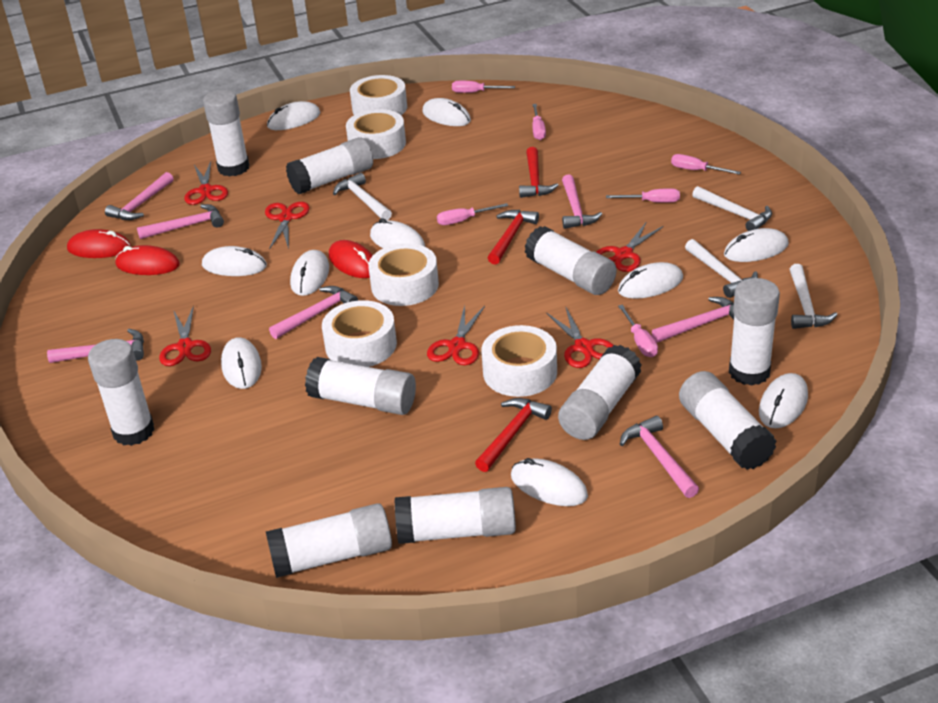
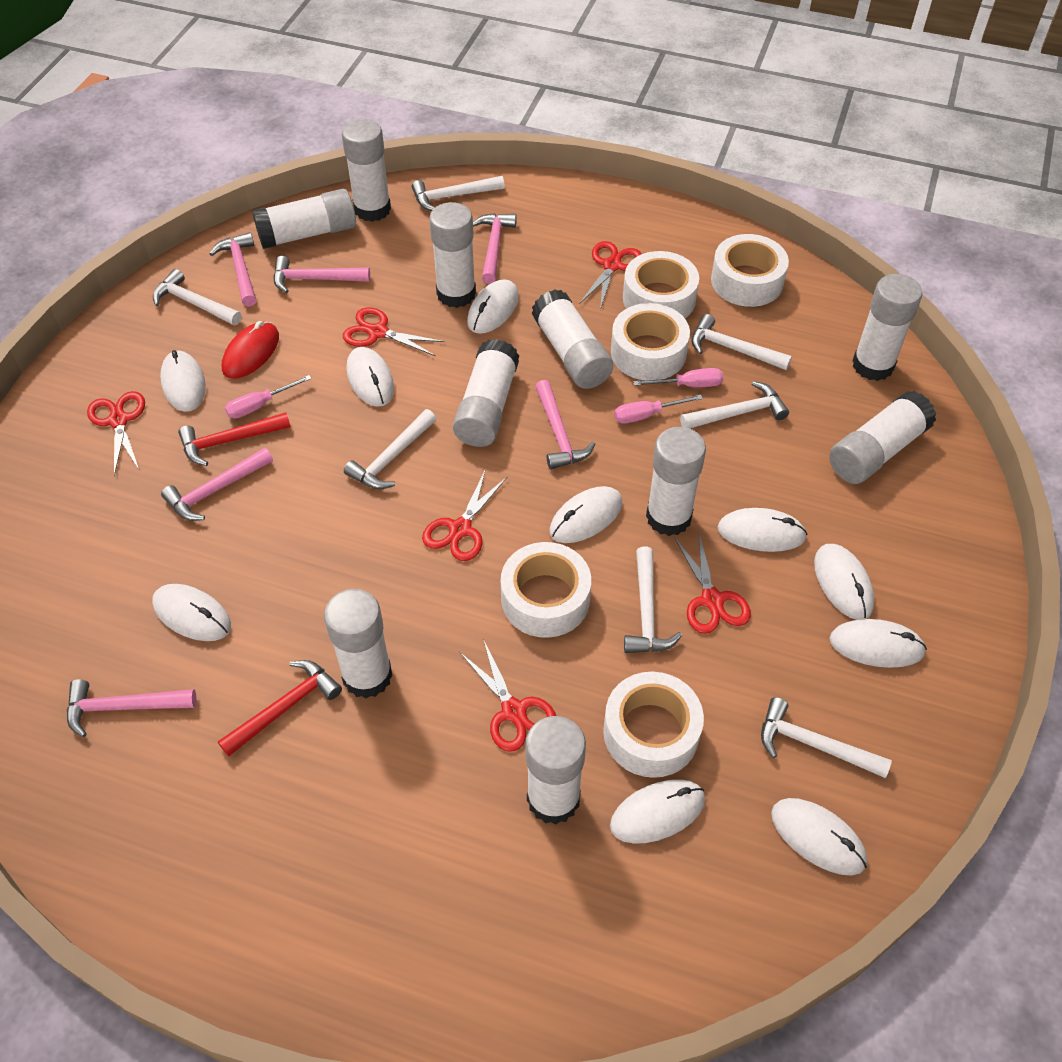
pink hammer: [47,329,144,363] [105,172,173,220] [137,204,224,239] [269,286,358,339] [562,174,602,229] [620,416,699,498] [652,297,734,343] = 7 -> [67,679,197,737] [161,448,273,521] [209,232,256,307] [273,256,370,293] [473,213,517,284] [535,380,595,470] = 6
pink screwdriver: [437,203,508,225] [452,81,515,93] [532,104,546,140] [606,188,680,203] [618,305,658,357] [671,154,741,175] = 6 -> [225,375,312,419] [614,395,703,423] [633,368,724,387] = 3
red hammer: [475,398,552,472] [488,210,539,265] [519,147,558,198] = 3 -> [178,412,291,466] [218,660,342,757] = 2
red mouse: [67,229,131,258] [115,245,180,275] [329,240,373,278] = 3 -> [222,321,279,379] = 1
white hammer: [333,173,392,220] [685,239,758,298] [692,186,772,231] [790,264,838,329] = 4 -> [153,269,241,325] [344,409,436,489] [412,176,505,211] [624,547,682,653] [680,381,789,428] [691,314,792,370] [761,697,892,778] = 7

